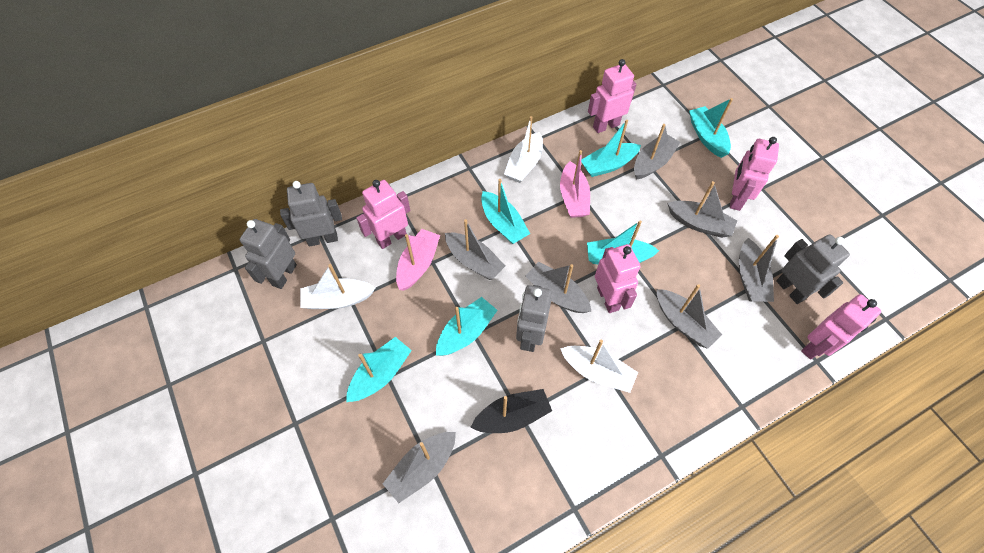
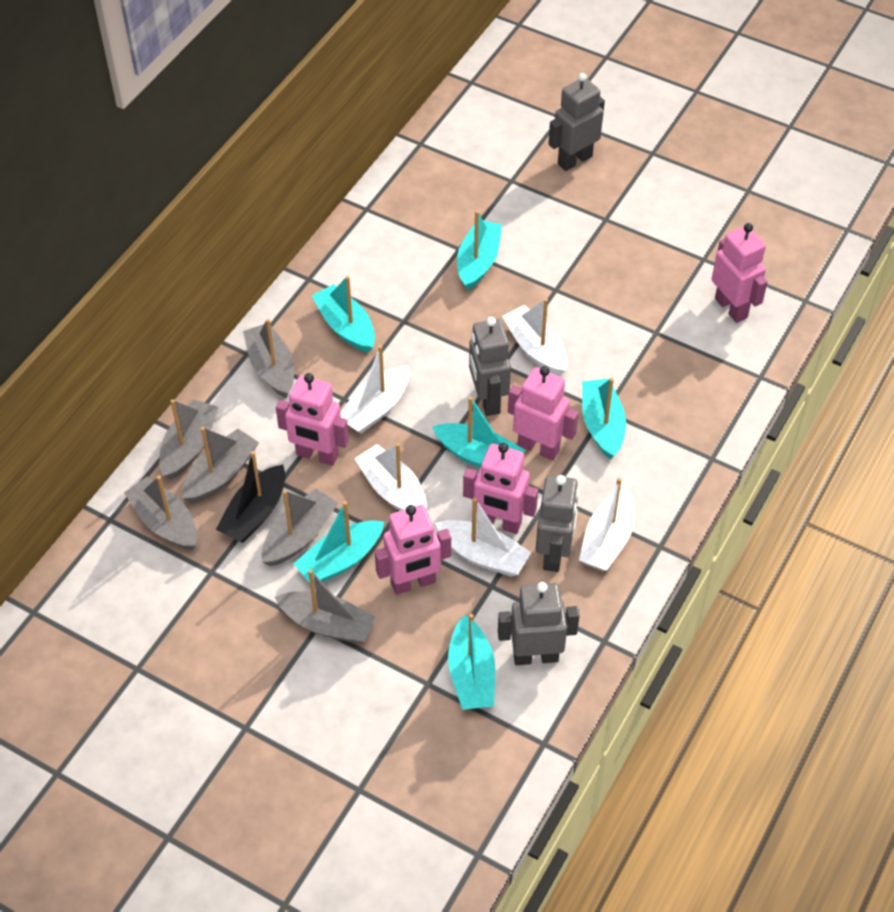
grey boat: [383,432,456,503] [445,219,506,280] [526,262,591,313] [634,124,680,180] [656,284,722,349] [668,181,738,238] [739,235,779,302] = 7 -> [124,476,197,550] [159,399,218,480] [182,427,259,503] [243,319,294,398] [262,488,338,566] [275,569,376,644] = 6
pink boat: [396,229,440,291] [560,150,590,218] = 2 -> none = 0
white boat: [301,264,375,309] [504,116,543,183] [560,340,638,393] = 3 -> [341,345,409,434] [354,443,427,511] [435,498,531,577] [502,298,568,376] [579,478,635,571] = 5

